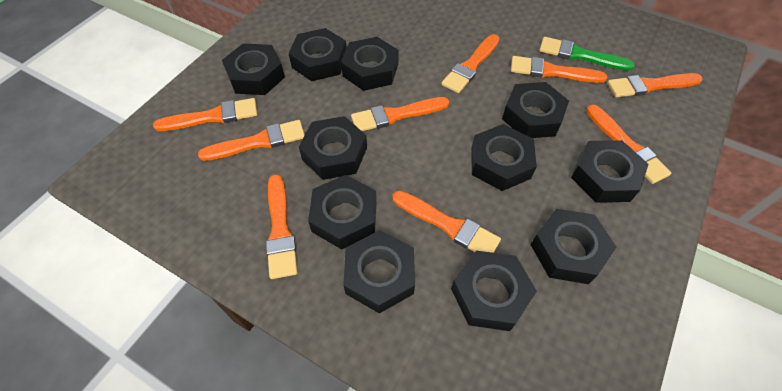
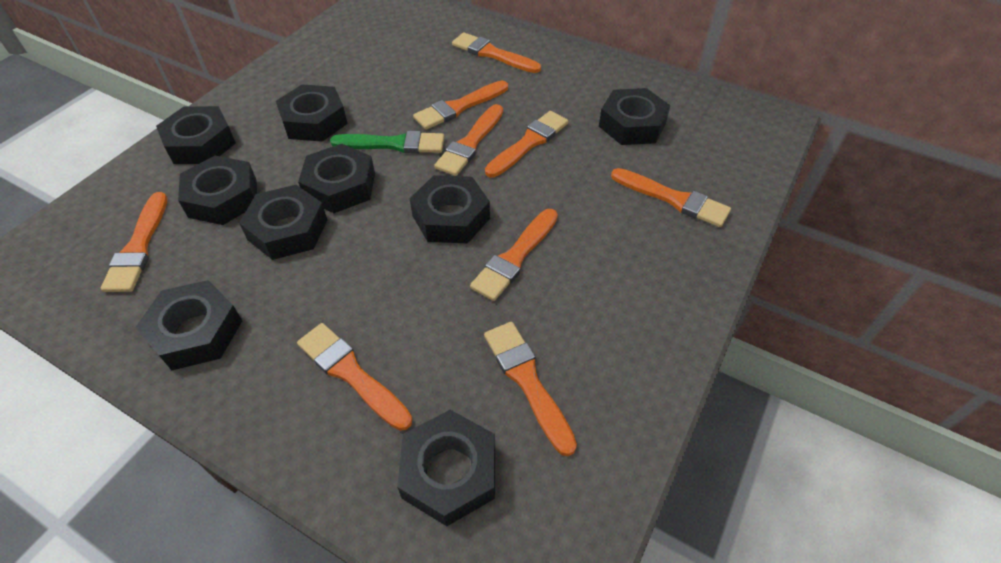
black nut: [222,43,285,95] [288,28,347,81] [299,116,367,180] [308,175,376,249] [341,37,399,91] [343,230,415,314] [451,251,537,331] [471,124,537,191] [502,82,569,138] [531,209,616,284] [571,140,648,203] = 11 -> [135,280,242,370] [156,106,236,164] [178,156,257,225] [239,185,327,260] [276,84,347,142] [298,144,375,213] [397,410,495,526] [410,175,490,243] [599,88,671,145] = 9

